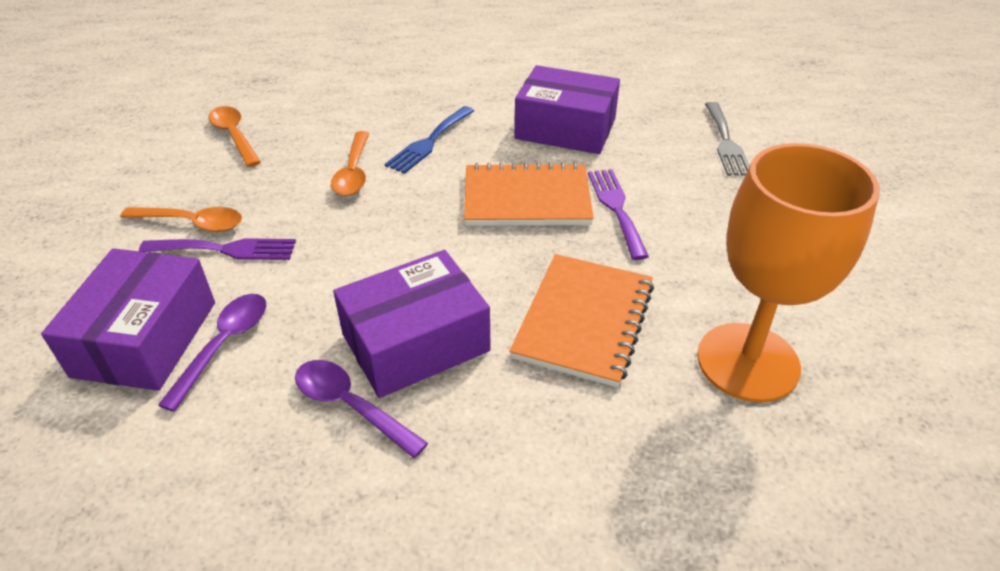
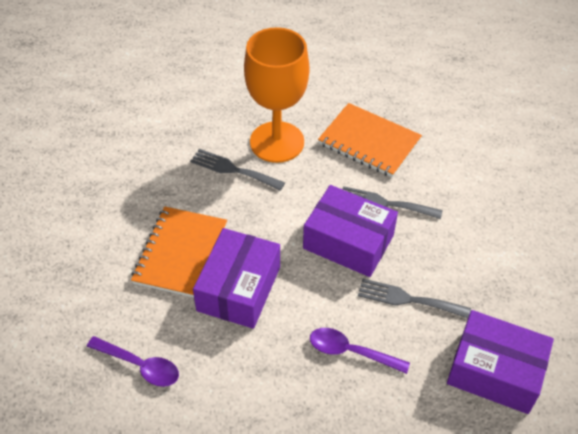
blue fork: [385,106,474,174] = 1 -> none = 0
grey fork: [705,102,750,176] = 1 -> [190,149,285,191] [343,186,443,219] [358,278,471,318] = 3
orange spoon: [120,207,242,232] [208,106,261,167] [331,131,370,196] = 3 -> none = 0
purple fork: [139,238,296,260] [588,169,649,260] = 2 -> none = 0

